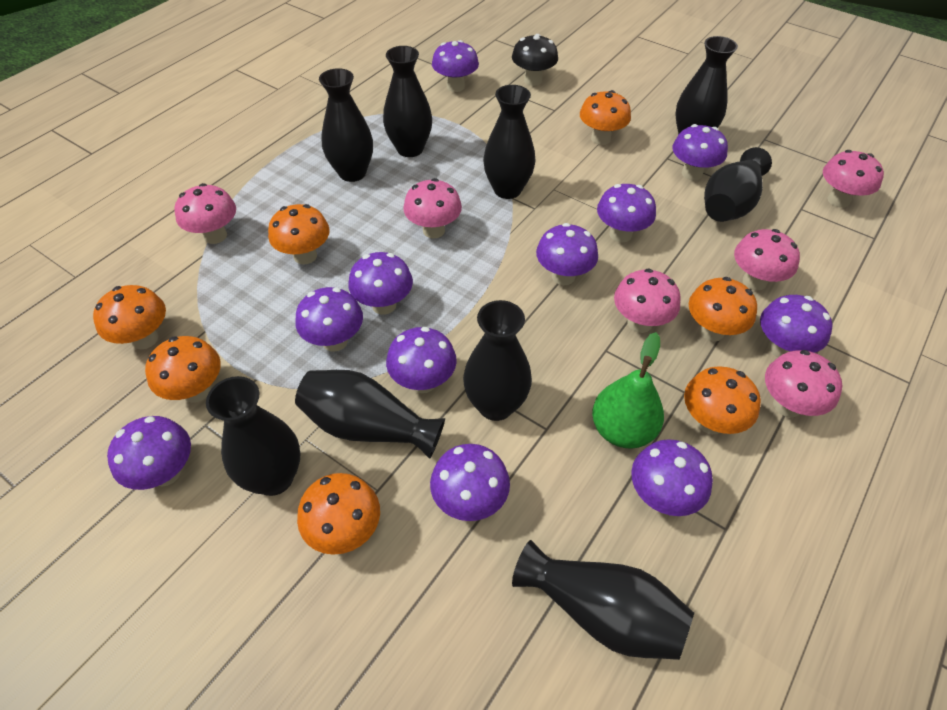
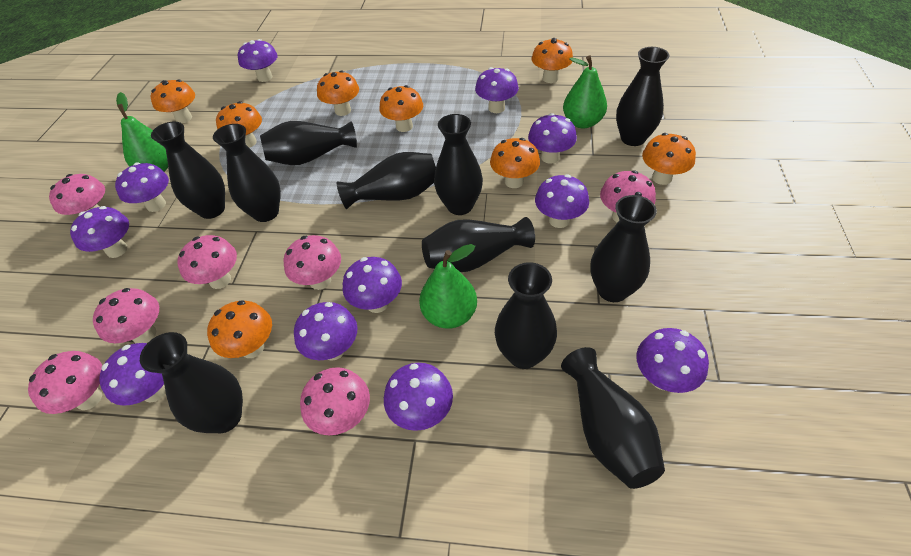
black mushroom: [512,34,558,86] = 1 -> none = 0
black vase: [206,376,300,496] [295,370,445,459] [319,68,373,182] [383,46,432,157] [463,300,532,421] [483,85,536,199] [512,540,694,660] [675,36,738,135] [704,147,772,222] = 9 -> [140,332,243,433] [151,122,225,219] [213,124,281,222] [260,121,357,165] [337,152,436,209] [422,217,535,272] [434,114,483,215] [495,262,557,369] [561,347,665,489] [590,195,657,302] [616,47,669,146] = 11
green pear: [592,332,664,449] = 1 -> [116,92,168,171] [419,244,477,329] [563,55,607,129] = 3
orange mushroom: [93,285,166,349] [145,336,221,403] [268,204,330,264] [297,473,380,555] [580,90,631,145] [684,366,761,434] [689,277,757,341] = 7 -> [150,79,195,123] [207,300,272,358] [216,101,262,148] [317,70,359,116] [379,85,423,132] [490,138,540,188] [532,38,573,83] [642,133,696,185] = 8
pink mushroom: [175,183,236,244] [403,178,462,238] [614,268,681,333] [734,229,800,290] [765,350,842,418] [823,150,884,208] = 6 -> [28,351,102,414] [49,174,105,215] [93,288,159,343] [177,235,237,289] [284,235,341,290] [300,367,370,435] [600,170,656,223] = 7

